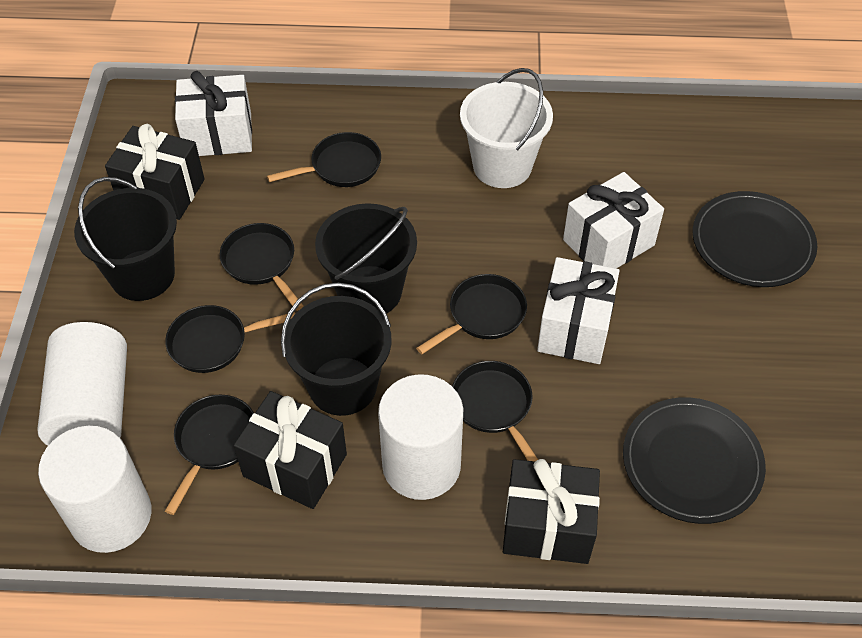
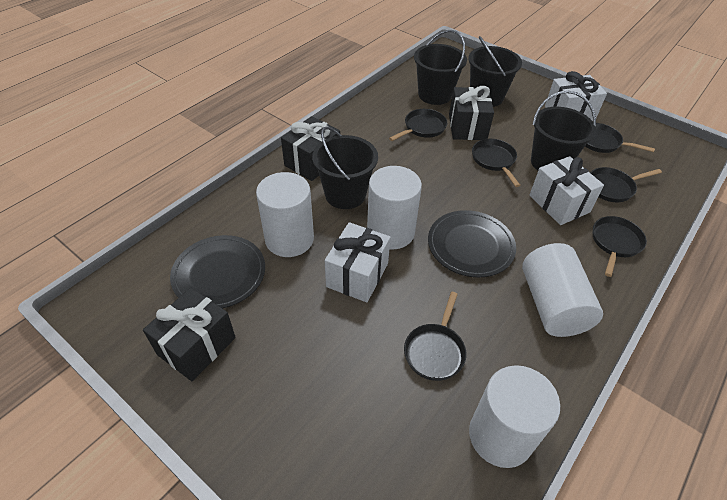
black bucket: [74,177,177,301] [281,282,392,416] [315,203,417,314] = 3 -> [312,127,378,209] [414,30,467,105] [468,36,522,107] [531,91,596,170] = 4
white bucket: [460,68,553,188] = 1 -> none = 0
white cylinder: [37,322,127,446] [38,426,152,553] [378,374,463,500] = 3 -> [256,172,314,257] [367,166,422,250] [469,365,560,468] [522,243,603,337] = 4

